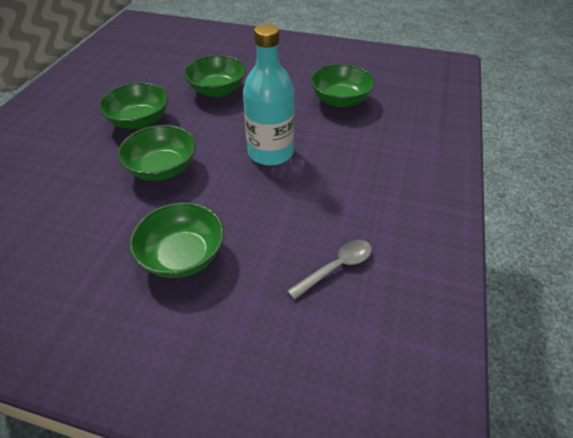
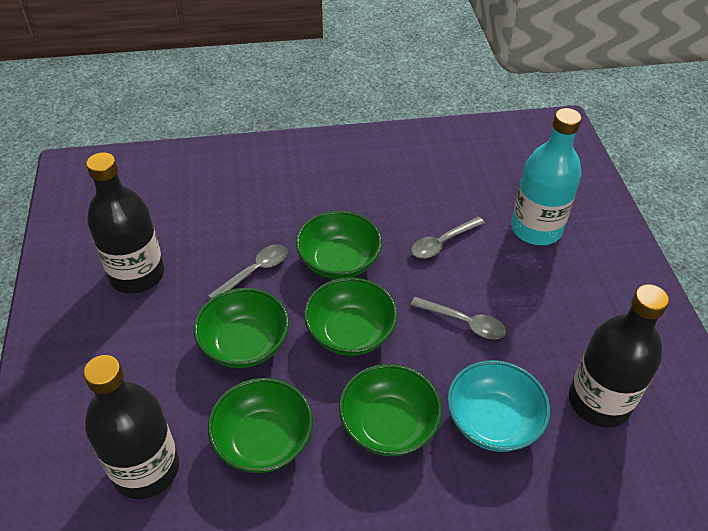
black bottle: none = 0 -> [83,355,179,499] [86,152,164,294] [569,284,669,428] = 3
grey spoon: [287,240,372,300] = 1 -> [208,244,288,299] [411,216,485,258] [411,297,506,339] = 3
turquoise bowl: none = 0 -> [447,360,550,452] = 1

